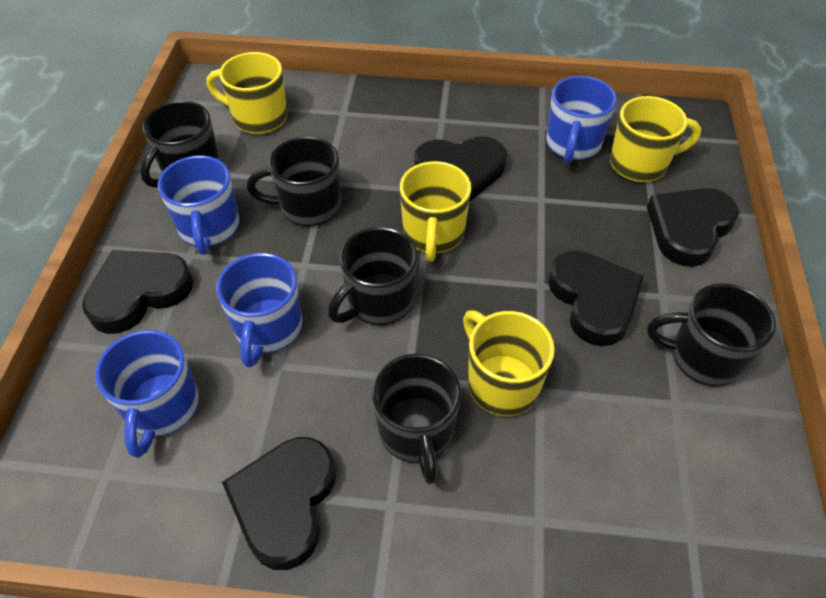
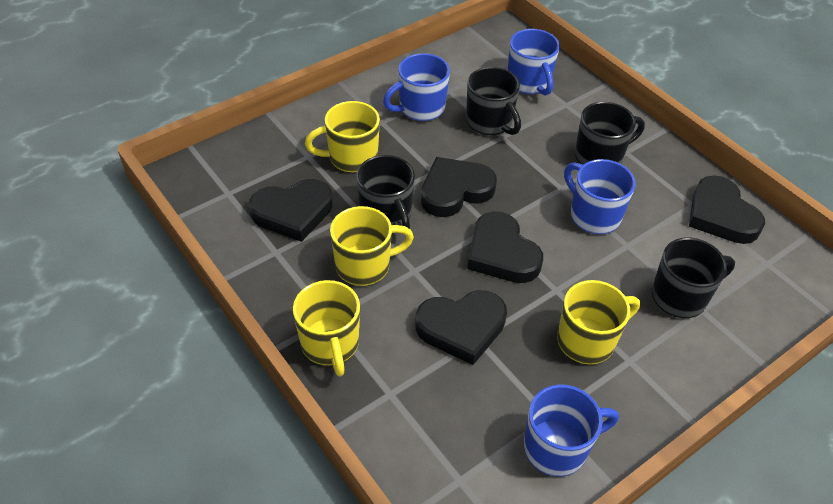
black mug: [140,101,220,188] [247,137,341,226] [328,227,417,325] [372,354,461,484] [647,283,776,387] = 5 -> [356,155,415,234] [466,67,521,135] [575,102,645,165] [652,238,735,318] = 4

